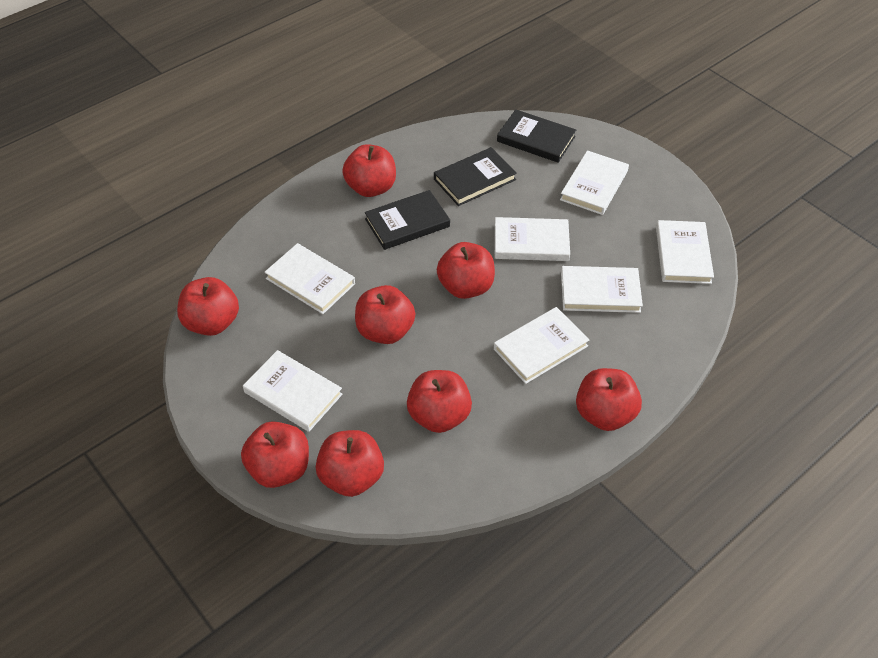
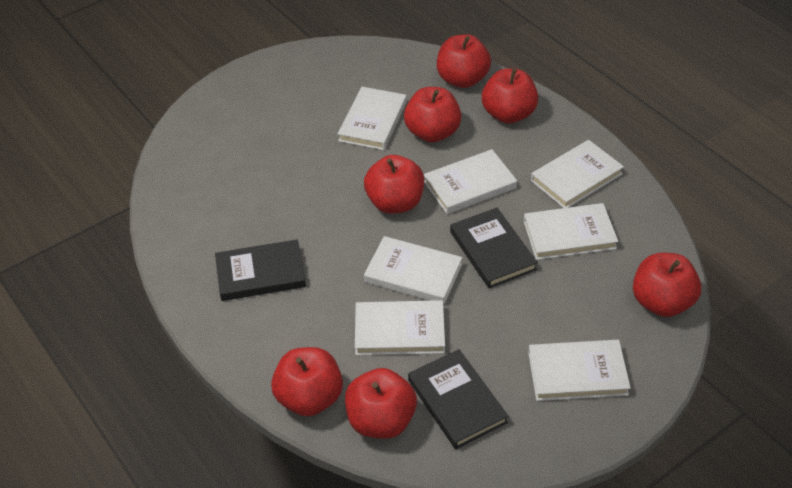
red apple: [177,277,239,336] [241,421,309,488] [316,430,384,497] [342,144,396,197] [355,285,415,344] [407,370,472,433] [437,242,495,299] [576,368,642,431] = 8 -> [271,347,343,416] [345,368,417,439] [364,155,424,214] [404,87,461,142] [437,34,491,88] [482,68,538,124] [633,253,701,317] = 7

